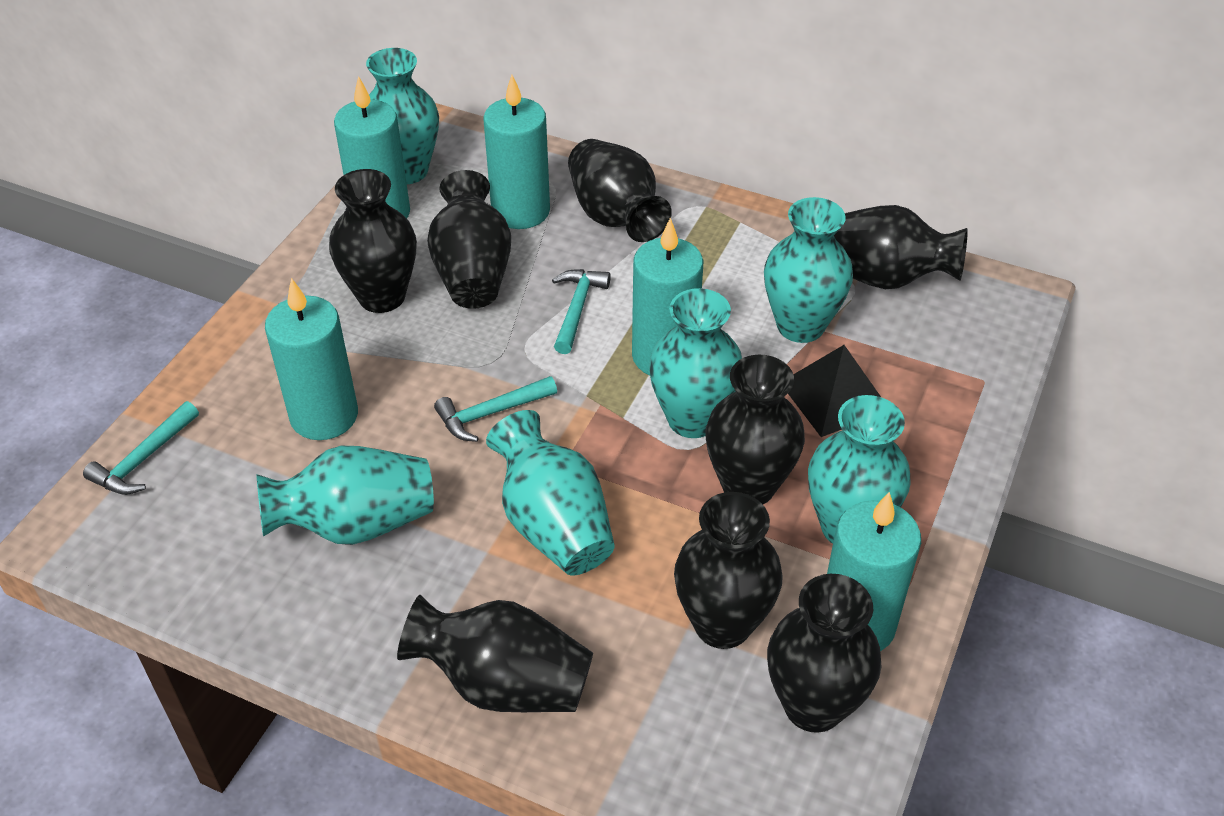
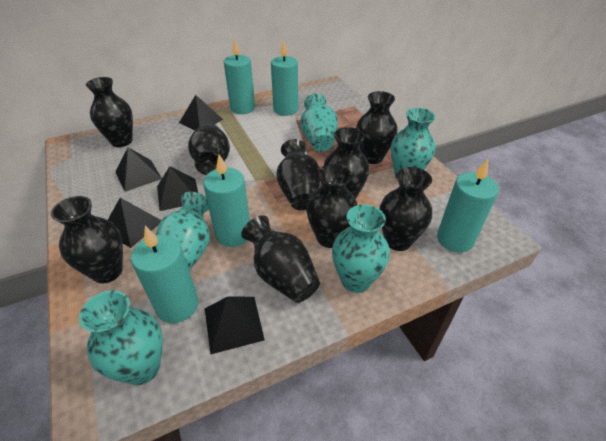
black pyramid: [788,345,881,437] = 1 -> [108,198,161,248] [115,147,162,192] [157,166,198,211] [179,95,223,130] [205,297,265,354] = 5
black vase: [329,169,417,313] [397,595,593,712] [427,170,511,309] [568,139,672,242] [674,492,783,649] [705,354,805,504] [767,574,881,733] [834,205,968,289] = 8 -> [51,196,123,283] [86,77,133,147] [188,123,230,175] [241,215,320,303] [276,139,320,210] [306,164,357,248] [324,127,369,199] [356,91,397,164] [379,167,432,251] = 9
turquoise hammer: [83,401,199,495] [434,376,557,442] [552,269,611,354] = 3 -> none = 0
turquoise vase: [256,446,434,545] [366,48,439,184] [486,410,615,575] [649,288,742,438] [764,197,853,343] [808,395,911,544] = 6 -> [79,290,163,385] [156,192,210,271] [300,93,338,152] [332,205,390,293] [391,108,435,179] = 5

